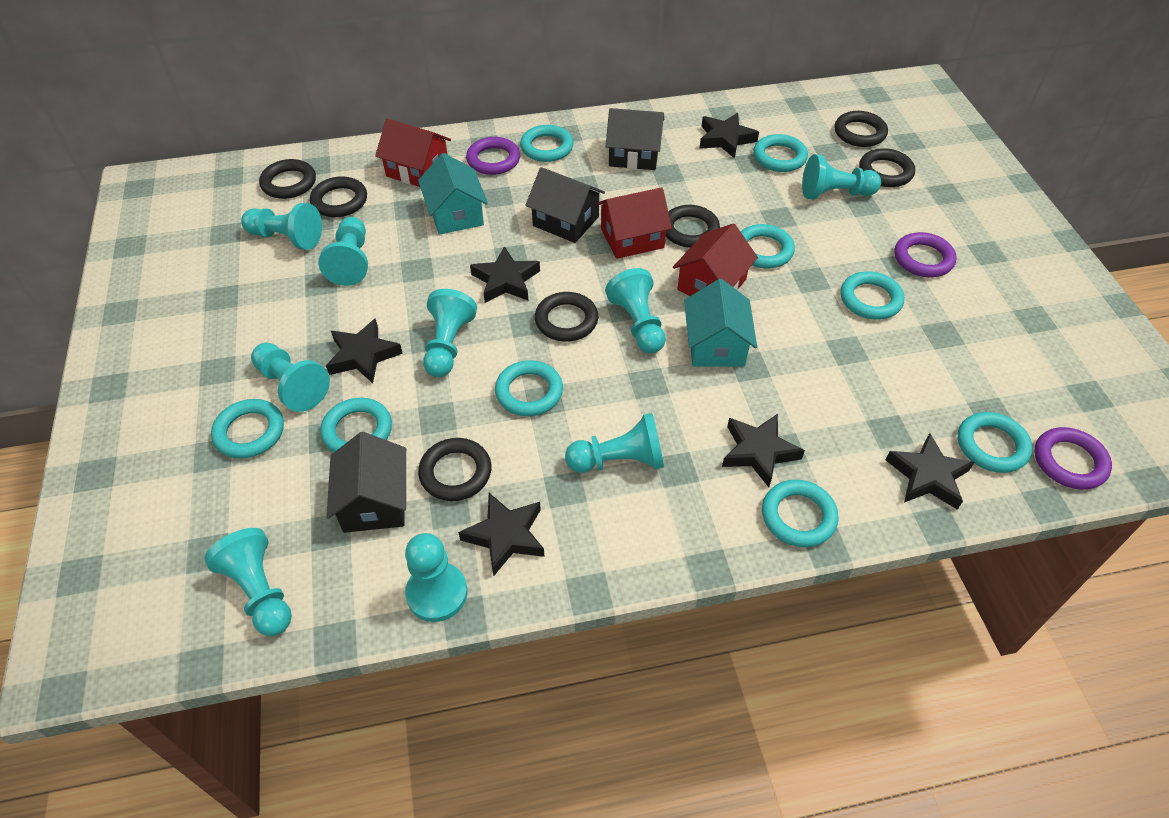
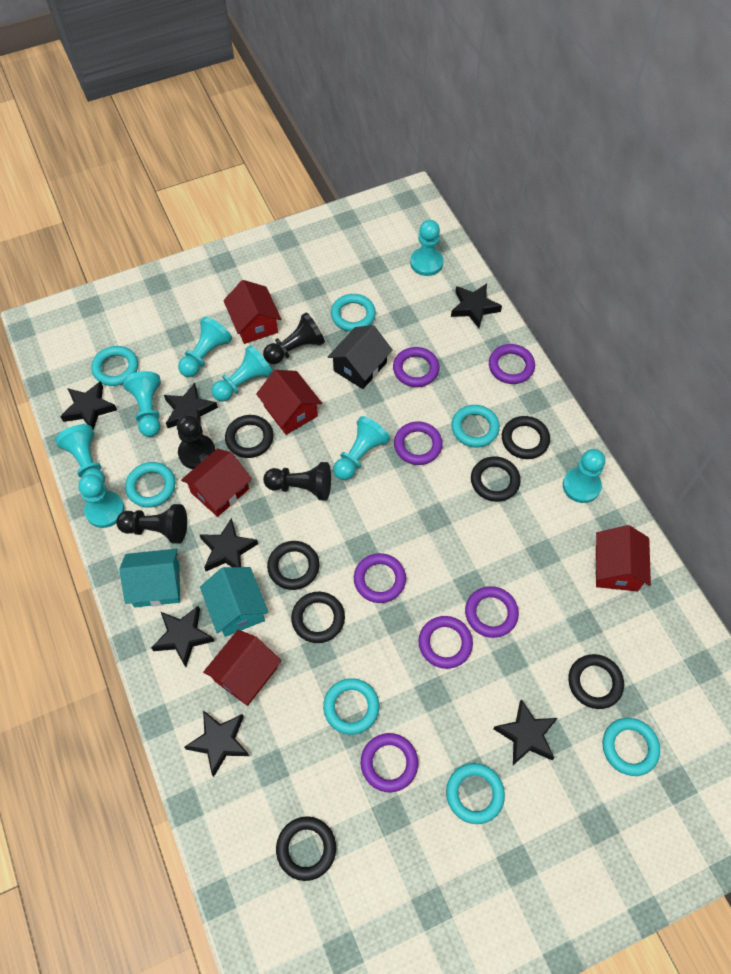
black house: [326,432,406,533] [525,167,605,243] [606,108,664,170] = 3 -> [328,325,393,389] = 1
black pawn: none = 0 -> [116,504,187,544] [177,415,216,469] [263,312,325,364] [263,462,331,501] = 4
black star: [326,318,403,383] [458,493,545,577] [470,246,540,303] [699,113,759,158] [722,414,805,487] [886,433,974,510] = 6 -> [60,381,117,430] [151,606,214,667] [164,383,218,428] [184,710,249,777] [200,518,258,571] [451,284,502,328] [493,699,558,765] = 7
purple ring: [466,137,520,175] [894,232,957,277] [1034,427,1112,490] = 3 -> [354,553,406,603] [361,733,418,792] [393,347,440,387] [394,421,443,465] [419,616,473,669] [465,586,519,638] [489,344,535,384] = 7
red house: [375,119,451,187] [596,187,672,259] [673,223,758,296] = 3 -> [181,449,252,517] [203,629,281,706] [223,280,281,344] [256,370,322,435] [595,525,651,591] = 5
turquoise pawn: [204,528,292,636] [241,203,322,250] [251,342,330,412] [318,217,368,286] [405,533,467,622] [423,289,477,377] [565,413,664,473] [605,268,666,353] [802,154,881,199] = 9 -> [55,424,105,483] [78,474,124,528] [123,371,161,437] [178,317,232,377] [212,345,273,401] [333,416,390,480] [410,220,444,276] [563,449,605,503] = 8
turquoise ring: [211,399,284,459] [320,398,392,452] [495,360,563,416] [520,125,573,162] [740,224,795,268] [753,134,808,172] [762,480,839,547] [841,271,904,320] [958,412,1032,473] = 9 -> [91,346,138,386] [125,462,175,507] [323,678,379,734] [331,294,376,332] [446,763,505,824] [451,405,500,448] [602,718,660,776] = 7

